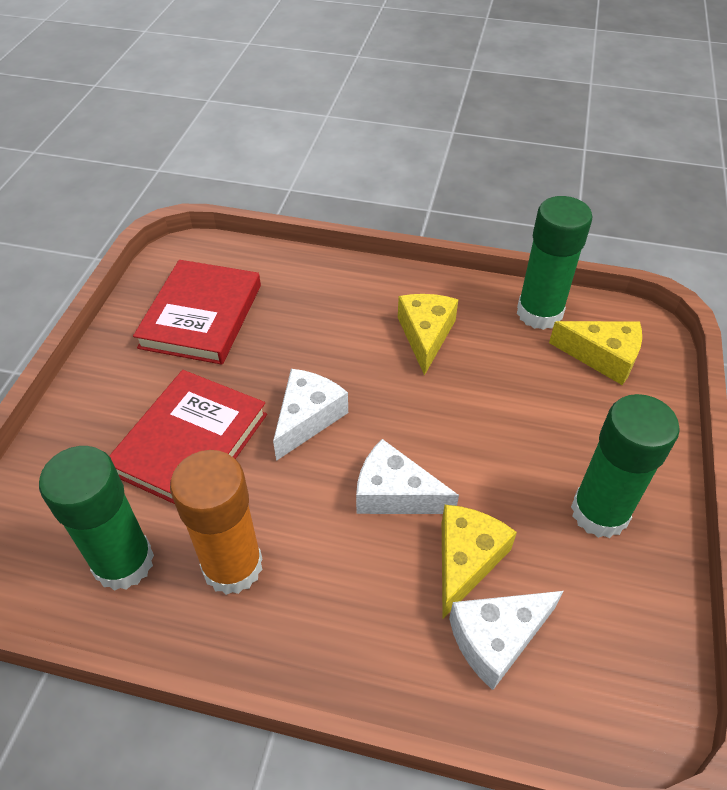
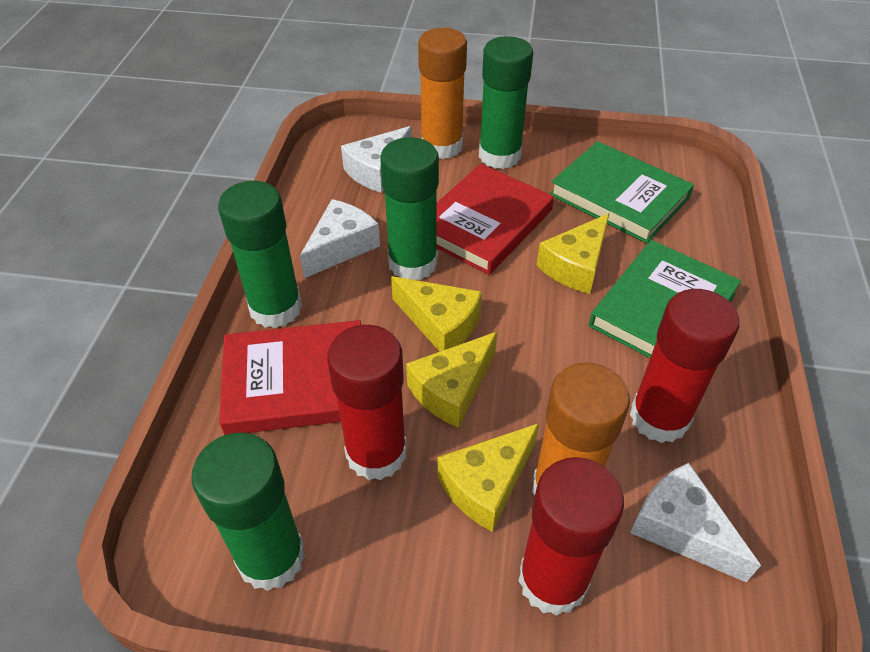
green book: none = 0 -> [550,141,694,243] [589,240,741,358] = 2
green glue stick: [39,446,154,591] [517,196,592,330] [571,394,680,538] = 3 -> [191,432,305,591] [218,181,302,328] [380,137,439,280] [479,36,533,169] = 4
orange glue stick: [170,450,263,595] = 1 -> [418,28,467,159] [532,362,630,495] = 2
red glue stick: none = 0 -> [327,325,407,480] [519,457,624,616] [630,289,739,443] = 3
yellow cheese: [398,294,458,376] [442,505,517,619] [549,321,642,385] = 3 -> [391,276,482,352] [406,332,497,428] [437,423,539,532] [536,213,610,294] = 4

